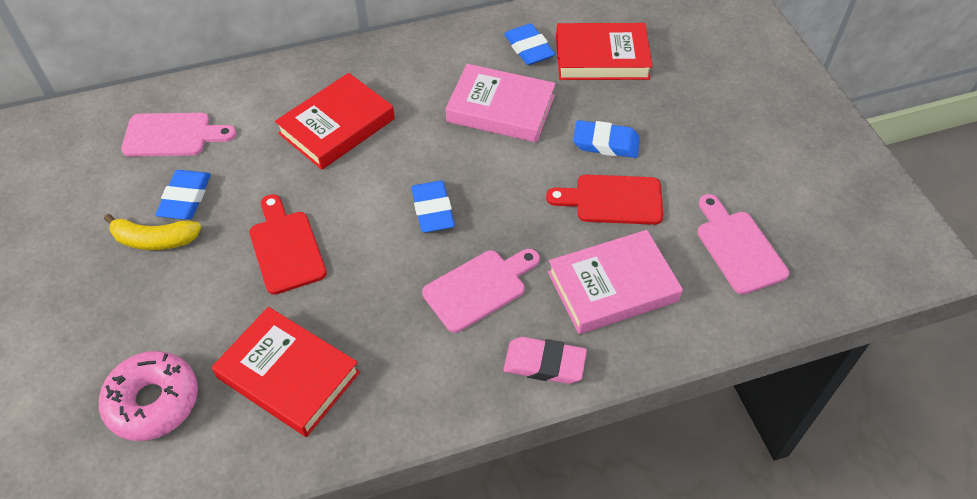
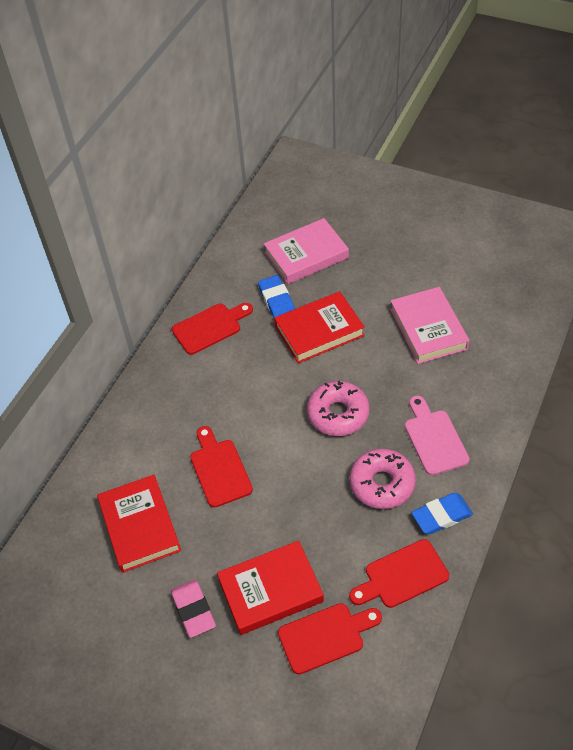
blue eraser: [155,170,211,220] [411,181,455,233] [504,23,555,65] [573,120,640,158] = 4 -> [258,275,295,317] [411,493,473,534] = 2
pink cutting board: [121,113,236,156] [422,249,540,333] [697,194,789,294] = 3 -> [405,396,470,475] = 1
pink donut: [99,351,198,441] = 1 -> [307,381,370,436] [349,448,416,509] = 2
red cutting board: [249,194,327,295] [546,175,663,225] = 2 -> [172,303,253,355] [190,426,253,508] [278,603,382,674] [349,539,449,608] = 4
yellow banana: [104,214,201,250] = 1 -> none = 0

